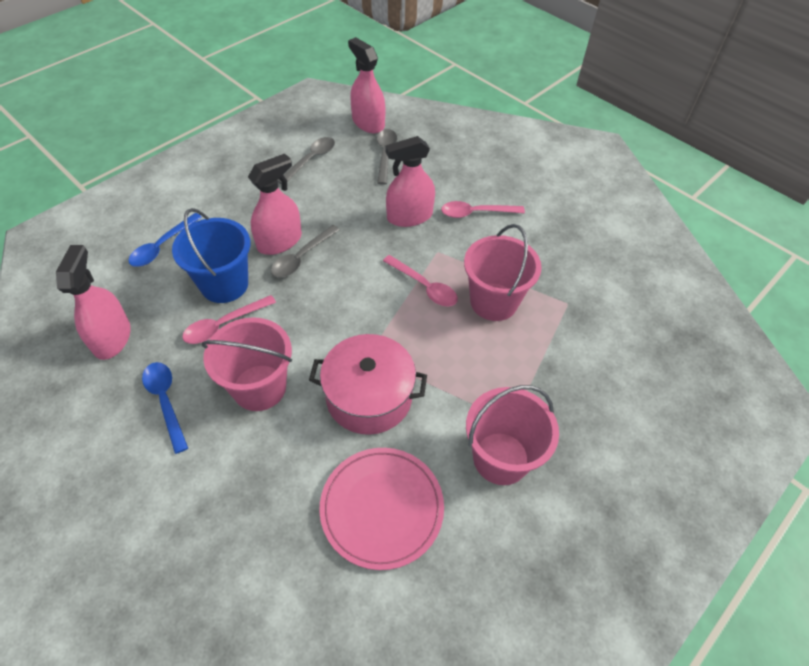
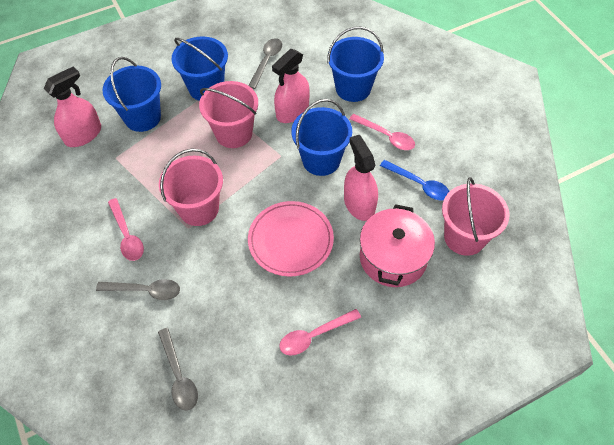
blue bucket: [172,208,250,303] = 1 -> [102,57,161,132] [172,36,228,101] [291,99,352,176] [327,27,384,102] = 4
blue spoon: [128,213,202,267] [142,362,188,454] = 2 -> [380,160,450,201] = 1
pink spray bottle: [56,245,131,360] [248,153,302,255] [348,37,385,133] [386,136,435,227] = 4 -> [44,66,101,147] [272,49,310,123] [344,135,378,221] = 3

